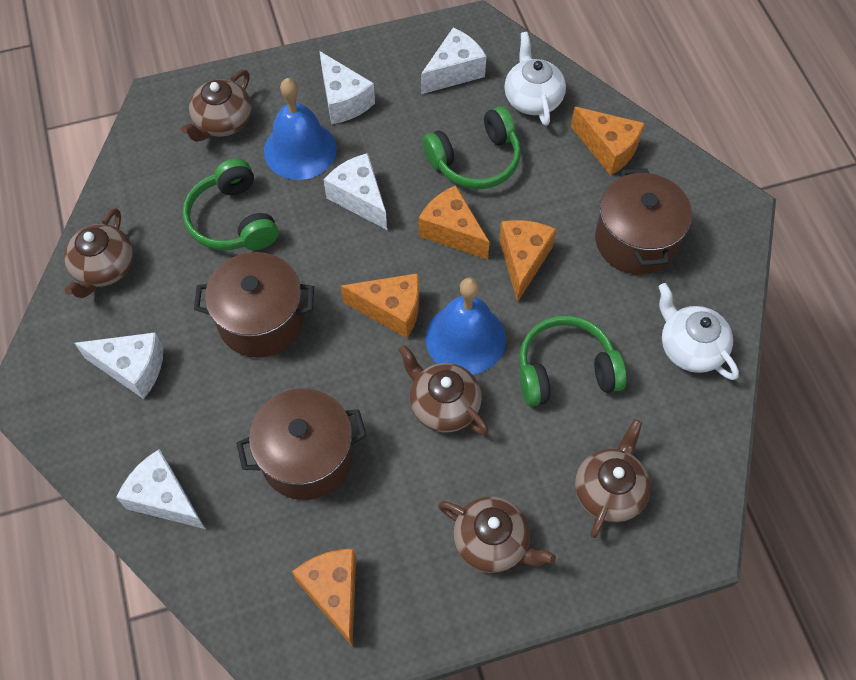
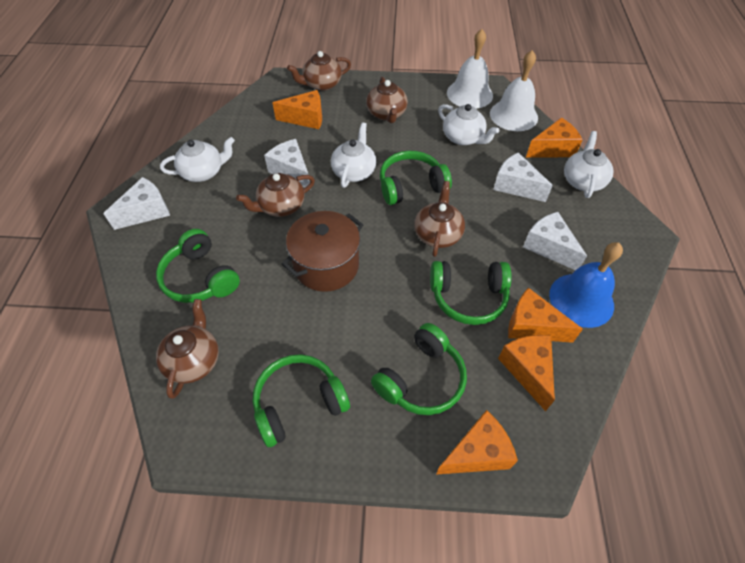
blue bell: [264,78,337,180] [425,277,506,374] = 2 -> [549,242,623,328] = 1
brown pot: [194,252,314,358] [236,389,367,500] [595,168,692,275] = 3 -> [282,211,363,292] = 1
green headphones: [183,158,278,250] [423,106,521,189] [519,315,627,406] = 3 -> [156,229,240,303] [253,354,350,447] [371,323,467,415] [380,151,452,205] [430,261,512,325] = 5
white bell: none = 0 -> [447,29,493,109] [490,50,538,131] = 2
white cheese: [74,332,163,399] [116,449,205,529] [319,51,375,124] [324,153,387,230] [421,27,487,94] = 5 -> [103,177,170,230] [264,139,311,190] [493,152,553,202] [523,212,587,270] = 4
white teapot: [504,32,566,126] [658,283,739,380] = 2 -> [160,137,235,182] [331,123,376,188] [438,104,499,145] [564,131,614,198] = 4

